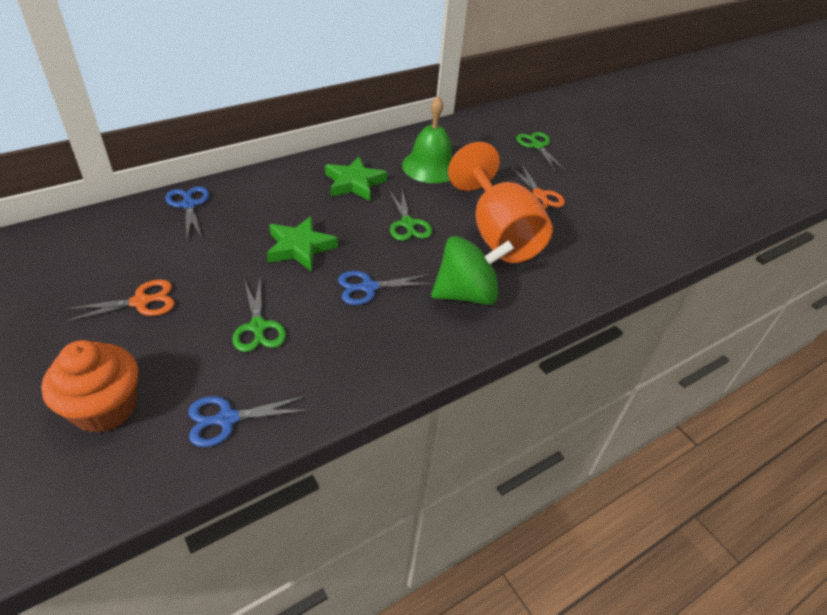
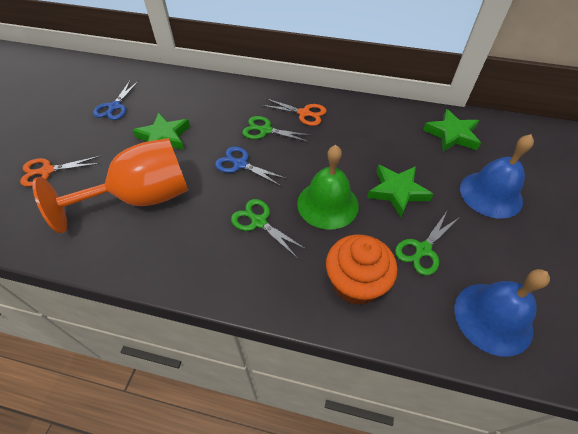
blue bell: none = 0 -> [454,269,550,357] [460,134,534,219] = 2
blue scissors: [165,186,209,238] [188,396,310,447] [338,271,434,305] = 3 -> [93,81,139,120] [215,146,287,186] = 2
green spinning top: [431,236,514,305] = 1 -> none = 0
green star: [267,216,338,271] [325,156,387,201] = 2 -> [132,113,190,150] [367,165,433,217] [423,109,481,152] = 3

